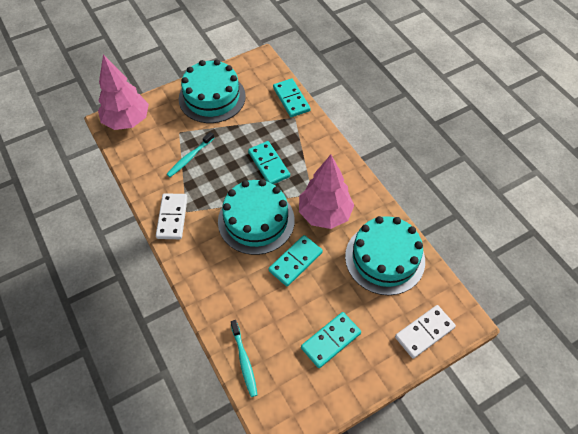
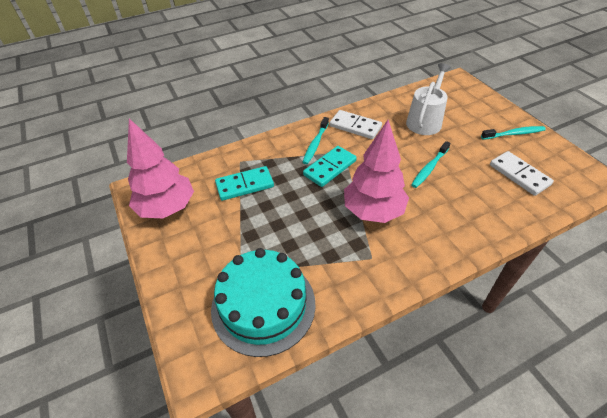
turquoise cake: [179,60,246,123] [218,179,295,255] [345,216,425,295] = 3 -> [211,248,316,357] = 1
turquoise domino: [248,141,290,184] [268,235,323,286] [273,78,311,117] [301,312,361,368] = 4 -> [215,166,274,201] [303,146,357,187] = 2
turquoise toothbrush: [166,132,214,177] [231,320,258,397] = 2 -> [302,117,329,164] [411,141,451,188] [481,126,546,140] = 3
white watering can: none = 0 -> [406,63,451,135] = 1

